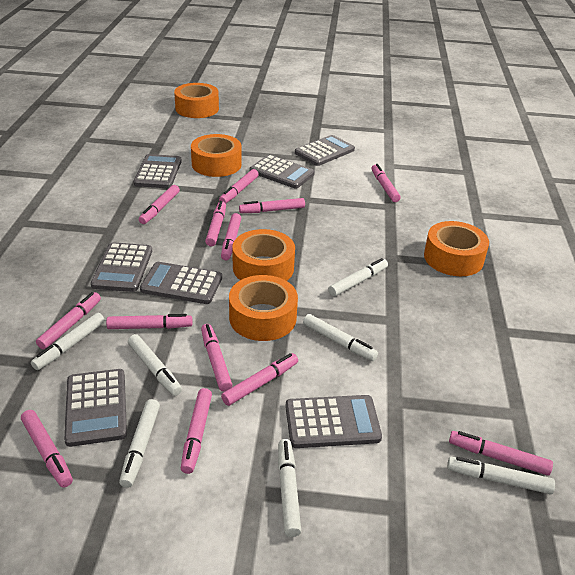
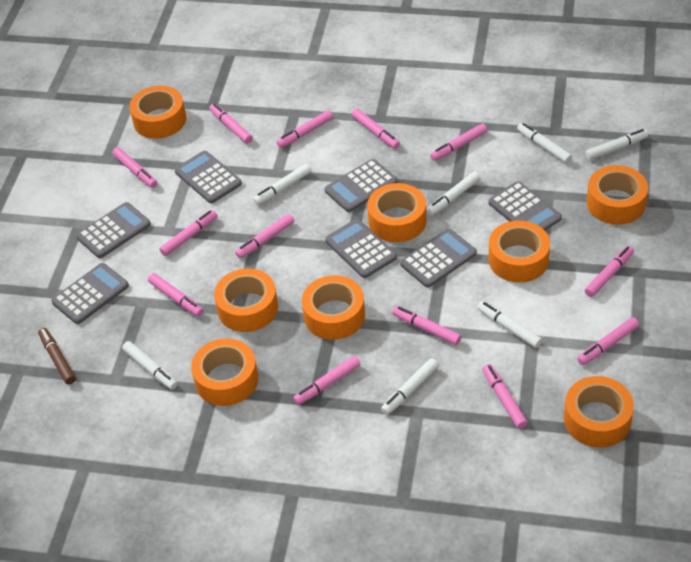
brown marker: none = 0 -> [38,328,76,384] = 1
orange tape: [174,83,219,118] [191,134,242,177] [229,275,298,341] [232,229,295,281] [424,221,489,276] = 5 -> [129,86,186,139] [191,338,258,406] [214,269,278,332] [302,275,365,340] [367,183,426,242] [489,220,550,282] [564,376,634,448] [587,165,648,225] = 8

